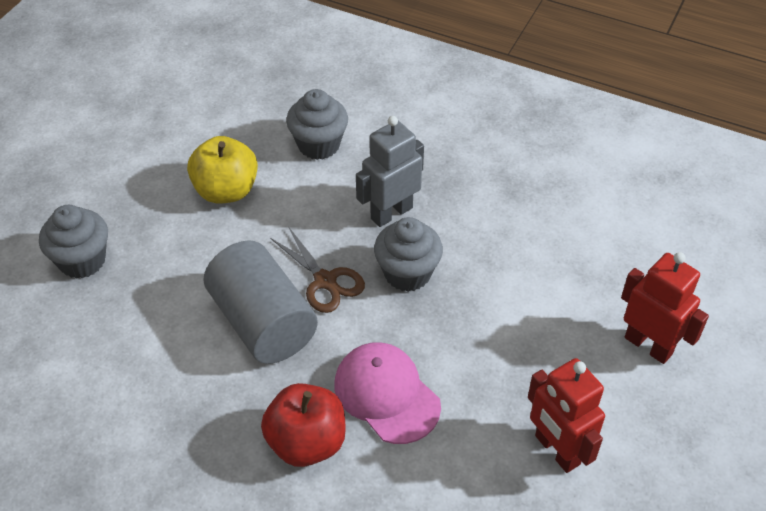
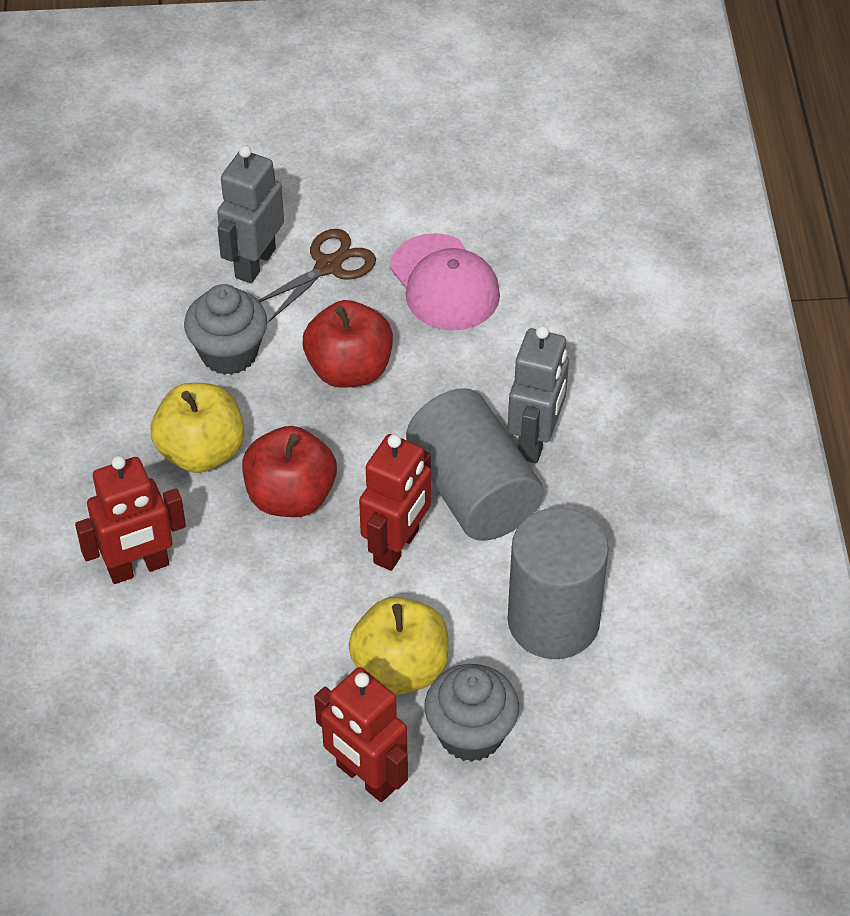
grey cupcake: [39,205,108,279] [286,89,348,160] [374,217,443,292] = 3 -> [184,284,267,375] [424,664,519,762] = 2
grey cylinder: [204,240,318,364] = 1 -> [406,388,544,541] [508,507,609,659] = 2
grey robot: [356,116,424,227] = 1 -> [217,145,284,283] [508,326,569,463] = 2
red apple: [261,383,346,467] = 1 -> [242,426,337,517] [303,300,393,388] = 2
red robot: [528,358,605,473] [621,252,709,364] = 2 -> [75,456,186,584] [314,667,408,802] [359,434,431,571] = 3
yellow apple: [187,136,258,203] = 1 -> [151,383,244,473] [348,597,448,695] = 2

